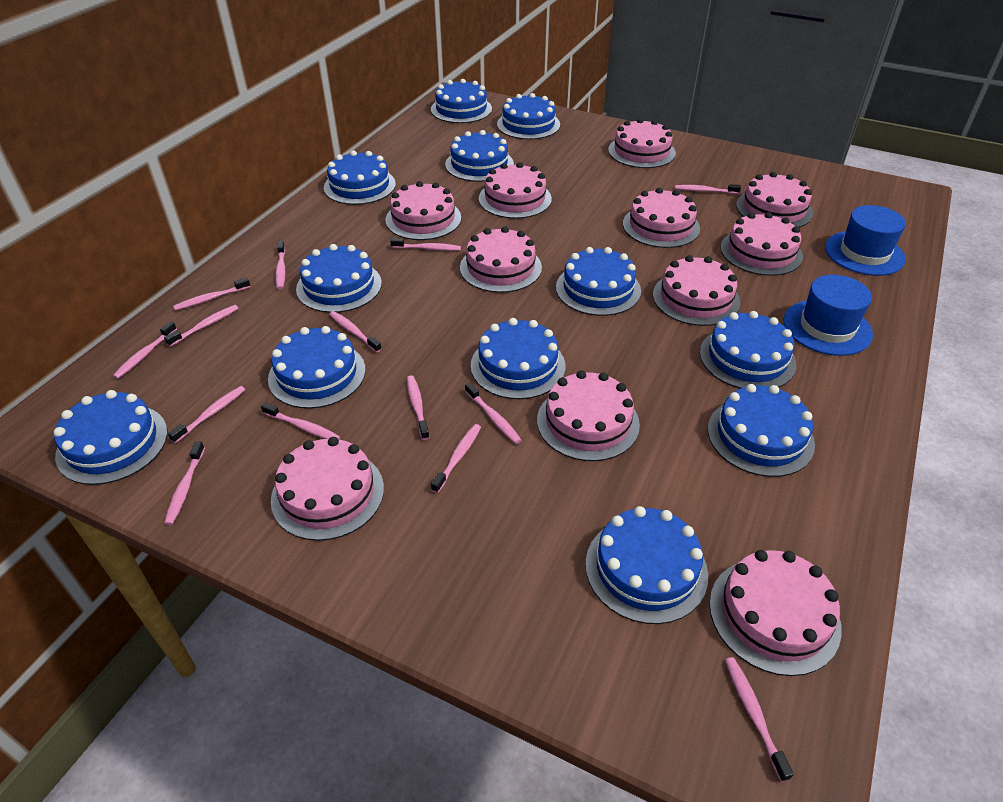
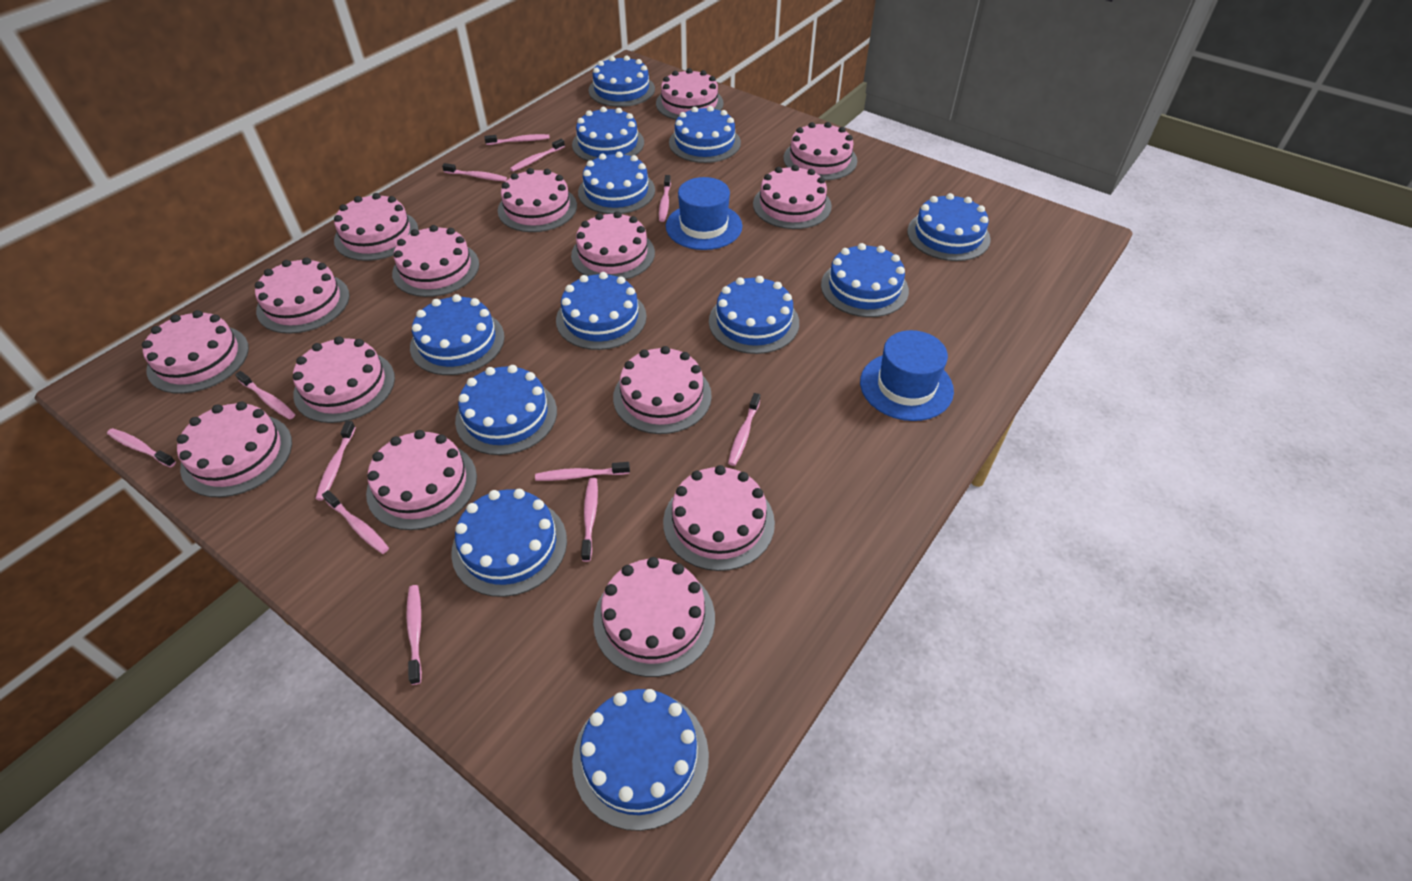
pink cake: [271,437,384,541] [386,181,461,240] [460,226,542,293] [479,162,552,219] [537,370,640,461] [608,118,676,168] [623,188,700,248] [653,255,740,326] [709,550,842,676] [720,212,803,276] [736,172,813,228] = 11 -> [142,310,249,394] [177,402,292,497] [255,258,350,334] [293,336,395,423] [334,193,419,261] [366,430,477,530] [392,225,479,297] [498,168,577,232] [571,211,655,280] [593,557,715,677] [613,346,712,434] [656,68,724,120] [663,465,775,571] [753,165,832,229] [783,122,857,181] = 15
pink toothbrush: [113,321,177,379] [164,305,239,347] [164,441,205,525] [168,386,245,443] [173,278,250,311] [261,402,340,439] [275,241,285,289] [329,311,382,353] [390,238,461,251] [407,375,430,440] [431,424,481,493] [465,382,522,444] [675,184,741,194] [725,657,794,782] = 14 -> [107,428,176,467] [235,371,295,419] [316,421,356,501] [322,490,389,554] [406,585,422,685] [442,163,507,181] [484,134,550,145] [510,139,565,172] [535,462,630,481] [581,478,598,562] [659,175,671,222] [728,393,760,466] = 12

